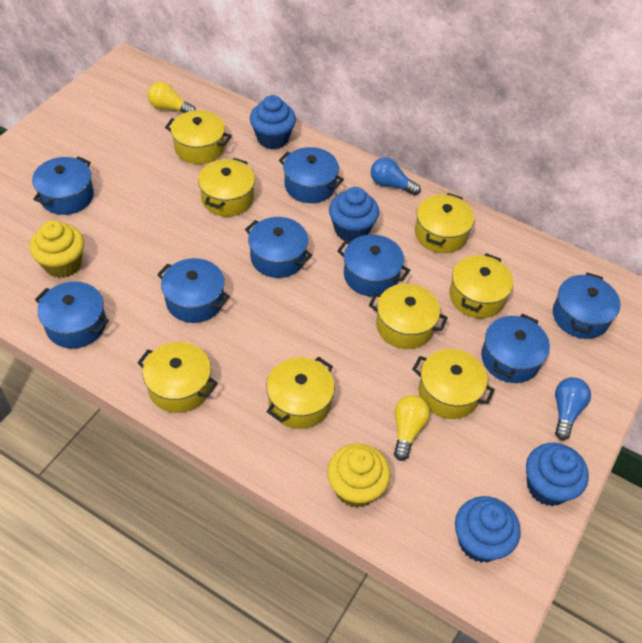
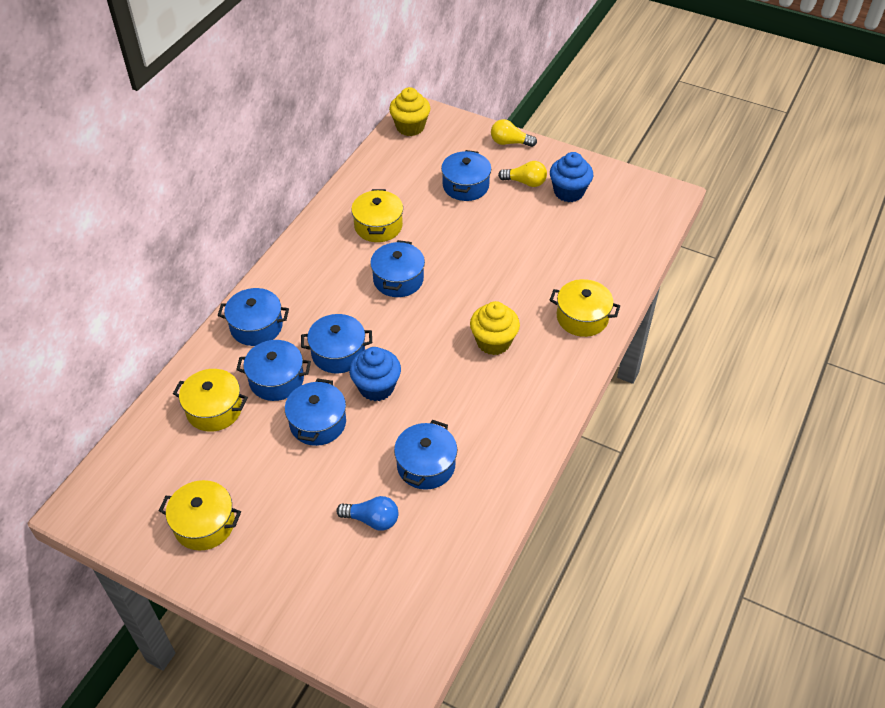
blue cupcake: [250,95,296,149] [329,187,379,242] [455,496,520,563] [526,443,589,506] = 4 -> [349,347,401,401] [550,152,593,202] = 2
blue light bulb: [371,157,421,196] [555,377,591,440] = 2 -> [336,496,398,531] = 1
blue pot: [32,156,94,215] [35,281,109,349] [157,258,230,323] [245,217,312,278] [279,147,344,203] [337,234,410,297] [481,314,550,383] [553,272,620,339] = 8 -> [217,288,289,346] [236,340,311,401] [285,378,346,446] [301,314,372,373] [370,240,425,297] [394,420,457,490] [441,150,491,201] = 7
yellow pot: [137,342,218,413] [165,110,232,164] [198,158,255,217] [266,357,335,429] [369,283,448,349] [412,349,495,419] [415,193,474,253] [449,253,513,318] = 8 -> [159,480,241,551] [173,369,248,432] [351,189,403,242] [550,279,620,337] = 4

